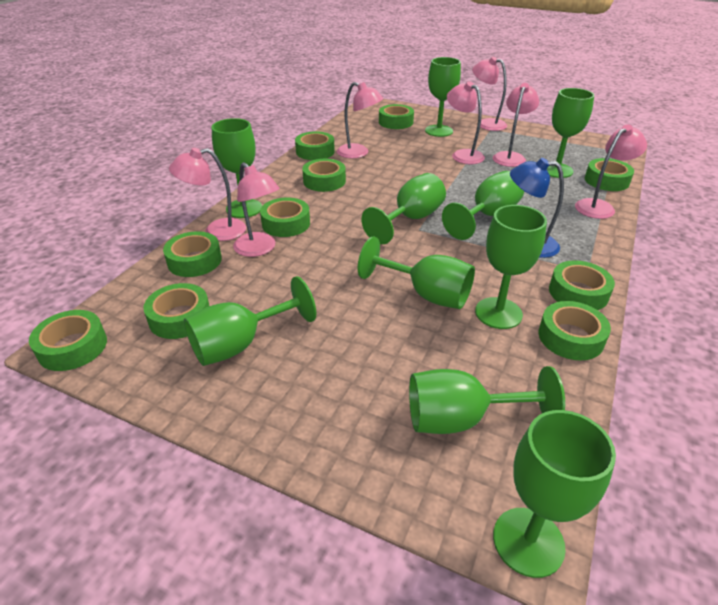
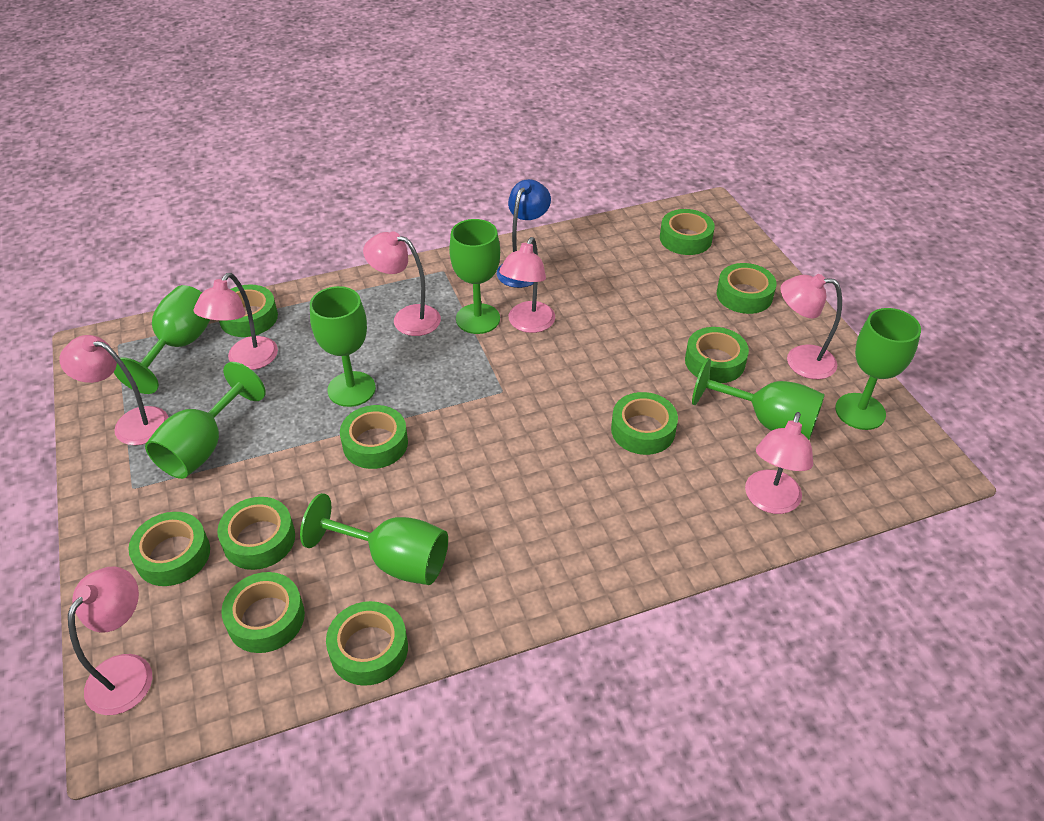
green goblet: [184,276,316,366] [211,118,262,218] [358,236,475,309] [362,173,446,244] [409,366,565,434] [425,57,461,137] [442,171,524,240] [475,205,547,329] [493,410,616,578] [547,88,594,178] = 10 -> [114,285,211,394] [145,362,266,479] [300,493,448,585] [310,286,376,407] [449,219,500,334] [692,358,825,440] [835,308,921,430] = 7

